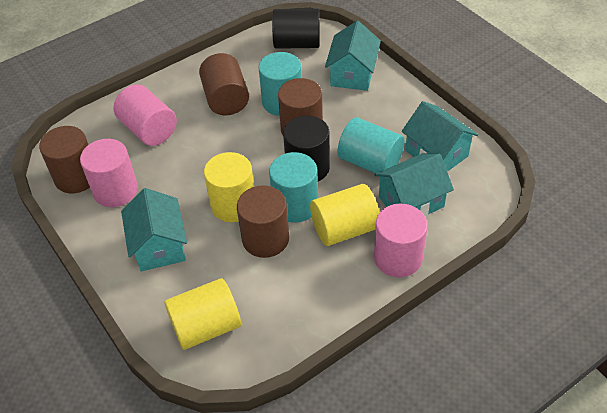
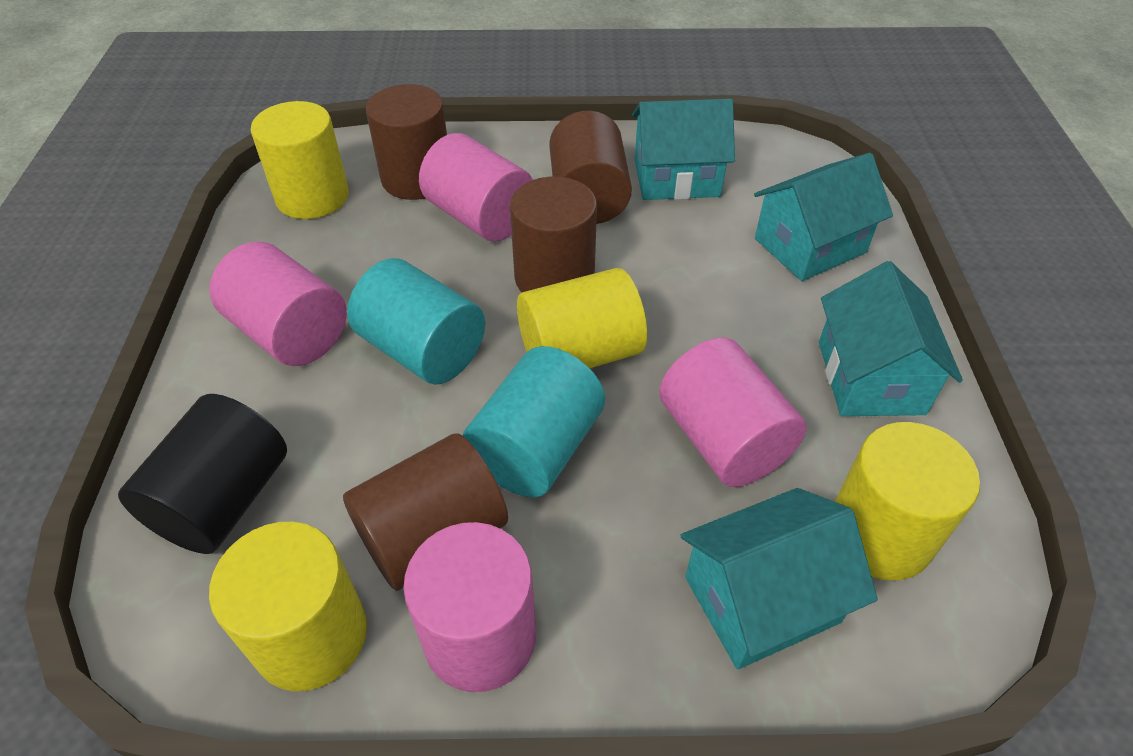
black cylinder: [272,8,320,49] [283,116,330,181] = 2 -> [118,394,287,554] = 1
pink cylinder: [80,139,138,207] [114,85,177,146] [374,204,428,277] = 3 -> [209,242,347,366] [403,522,536,692] [419,133,533,242] [659,338,807,487] = 4
turquoise cylinder: [259,52,302,116] [269,152,318,223] [338,117,405,174] = 3 -> [347,258,485,385] [463,346,605,497] = 2
yellow cylinder: [164,278,241,350] [204,152,254,222] [310,184,380,246] = 3 -> [209,522,367,691] [251,101,349,219] [517,268,647,368] [834,422,980,580] = 4

